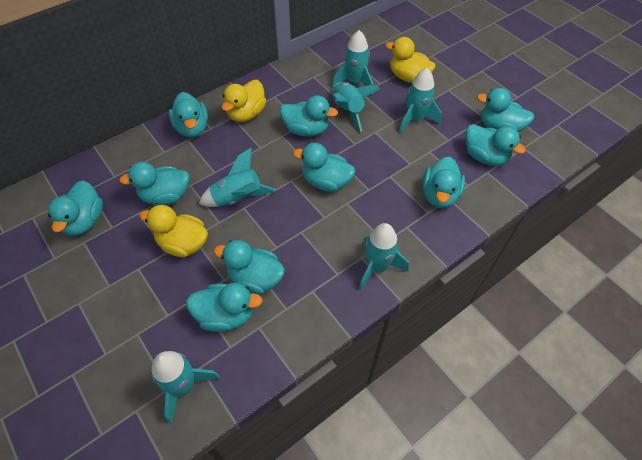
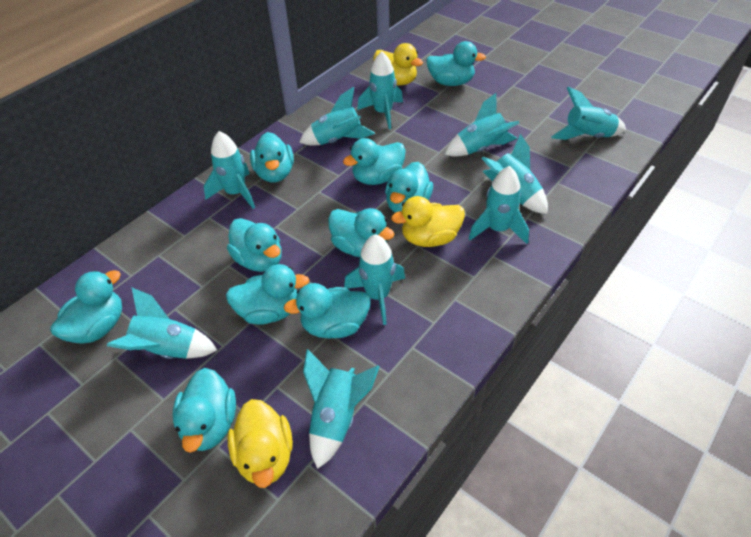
turquoise rocket: [152,351,220,423] [199,148,276,207] [332,30,373,95] [332,82,380,131] [359,223,409,290] [399,68,442,134] = 6 -> [107,288,217,359] [204,131,255,209] [299,87,375,146] [303,349,380,469] [344,234,405,325] [357,52,403,129] [445,93,519,157] [469,166,529,244] [481,133,548,214] [551,87,626,140] = 10

